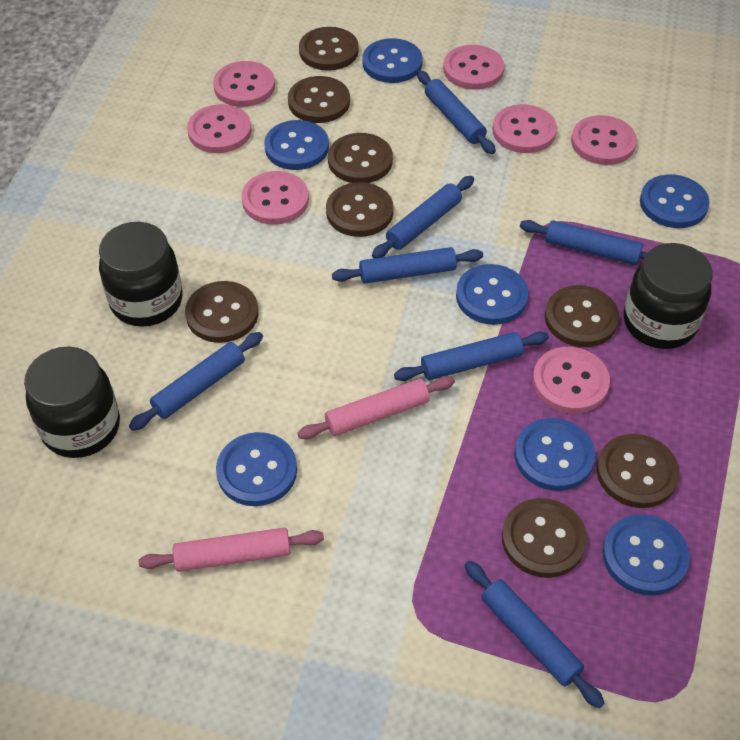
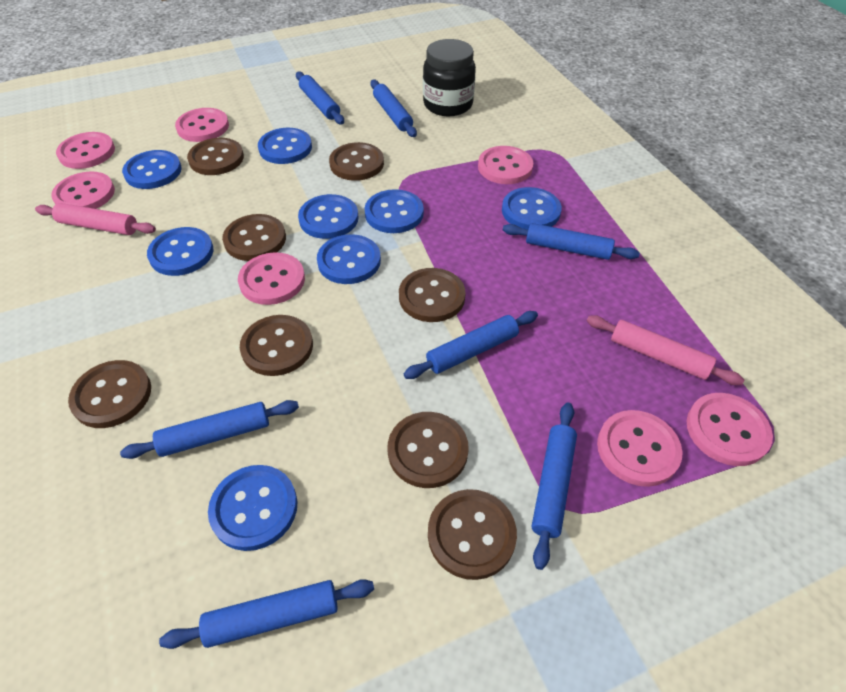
black jar: [24,346,120,458] [99,222,183,327] [624,243,713,349] = 3 -> [423,39,476,116] = 1
blue button: [216,432,297,506] [264,120,329,170] [362,38,423,83] [456,264,528,325] [514,418,596,491] [602,514,690,595] [640,174,710,228] = 7 -> [122,150,182,189] [147,227,214,276] [208,465,297,551] [258,128,312,164] [298,194,359,239] [317,234,381,284] [365,189,424,233] [502,187,562,230] = 8

